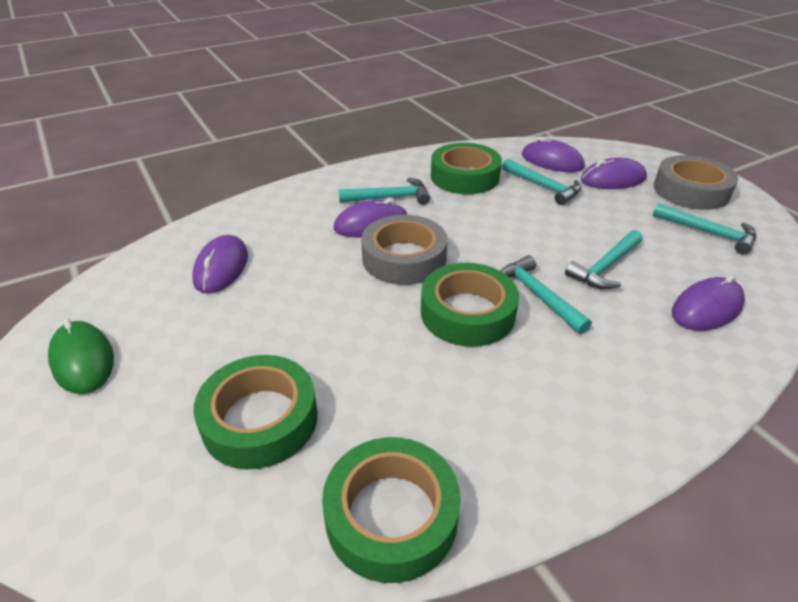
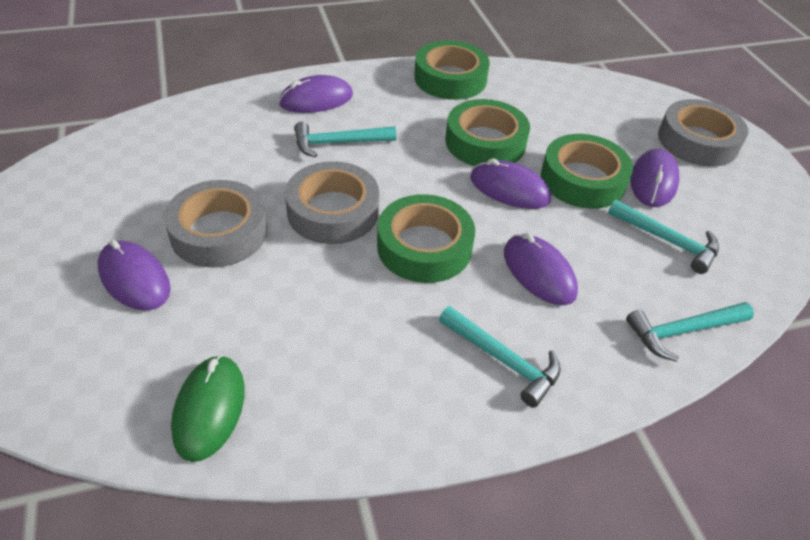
grey tape: [361,215,448,285] [654,155,738,210] = 2 -> [164,180,267,267] [285,161,379,244] [658,99,748,167] = 3
turquoise hammer: [339,178,430,205] [500,255,592,334] [502,159,582,205] [565,230,643,289] [653,203,756,255] = 5 -> [294,122,396,158] [439,306,561,408] [608,200,719,274] [626,302,754,362] = 4

